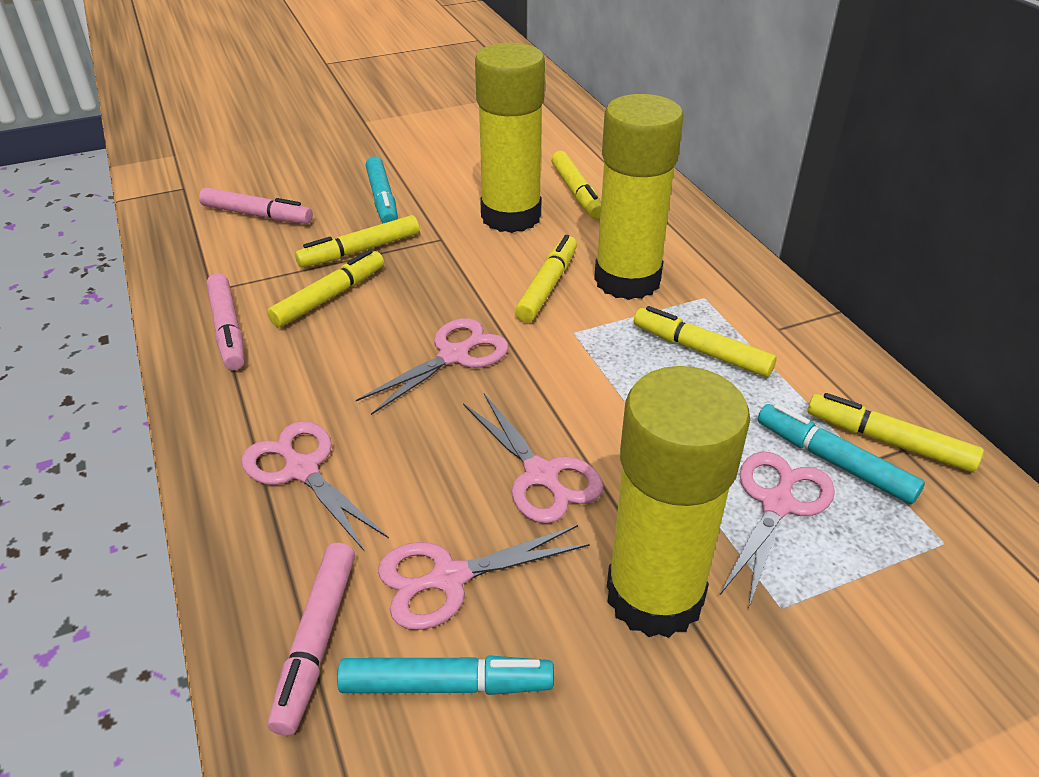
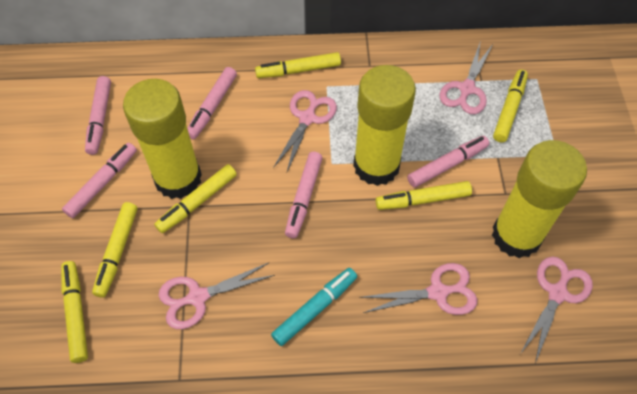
pink marker: [199,187,313,224] [207,274,245,370] [268,543,355,736] = 3 -> [62,143,137,218] [85,76,111,155] [187,67,237,140] [285,152,323,238] [407,136,489,187] = 5
turquoise marker: [337,655,554,695] [365,156,398,223] [758,404,925,504] = 3 -> [271,268,357,346] = 1

